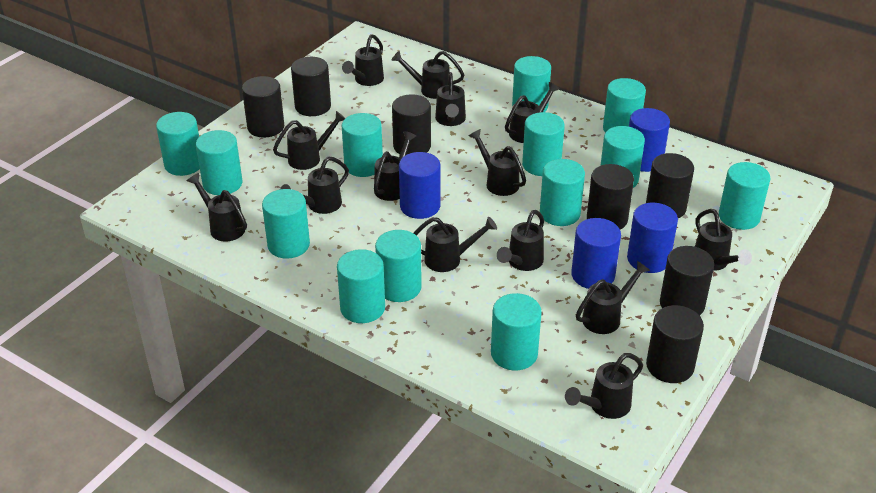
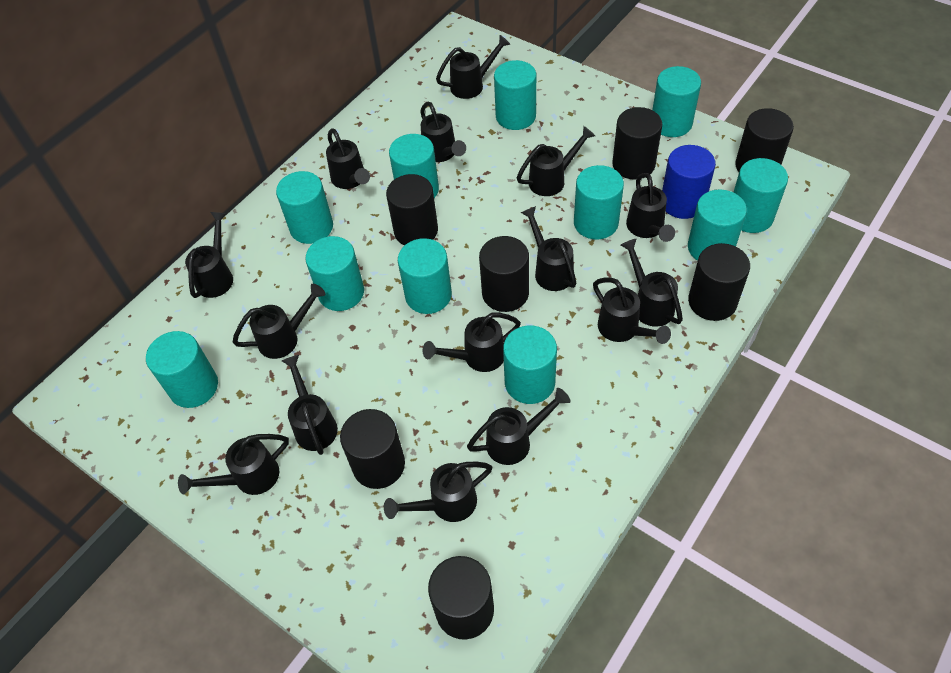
black watering can: [187,173,247,241] [273,111,345,170] [280,156,349,214] [342,34,384,86] [374,131,416,201] [391,51,464,99] [413,217,497,272] [435,72,466,126] [469,129,526,196] [497,210,544,271] [505,82,560,143] [565,353,643,419] [576,261,650,334] [695,209,752,271] = 14 -> [178,434,289,495] [185,212,233,298] [233,284,325,359] [282,355,338,455] [326,128,370,189] [384,462,492,522] [420,102,466,162] [423,312,521,372] [436,35,510,99] [467,388,571,465] [517,126,595,196] [521,206,576,291] [593,278,671,344] [621,238,683,327] [626,173,675,242] = 15
blue cylinder: [399,152,440,219] [571,218,621,289] [627,203,678,273] [629,108,670,172] = 4 -> [662,145,716,219] = 1
turquoise cylinder: [156,112,200,176] [196,130,243,195] [262,189,310,259] [337,249,385,323] [342,113,383,177] [375,230,422,302] [491,293,542,370] [512,56,551,112] [522,112,565,176] [540,159,585,226] [600,126,645,188] [603,78,646,133] [719,162,770,230] = 13 -> [146,331,218,408] [276,171,333,244] [305,236,364,311] [389,134,439,198] [398,238,452,314] [494,60,536,130] [503,325,557,404] [574,165,624,240] [652,66,701,137] [688,189,747,261] [733,158,788,233] = 11

